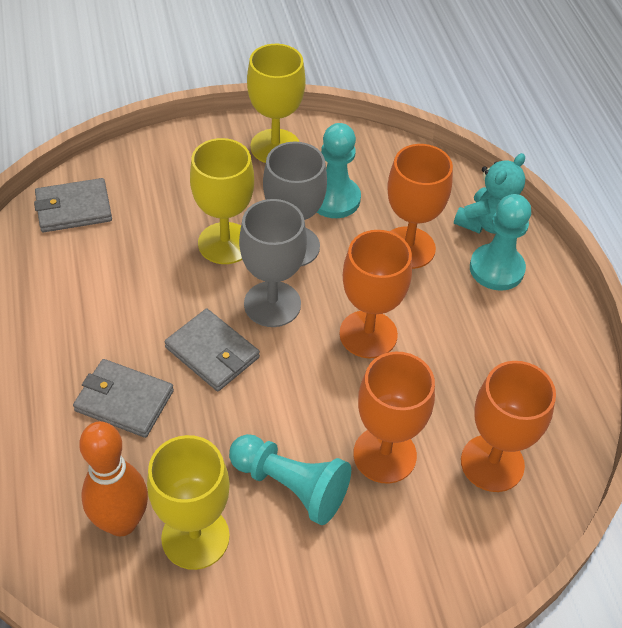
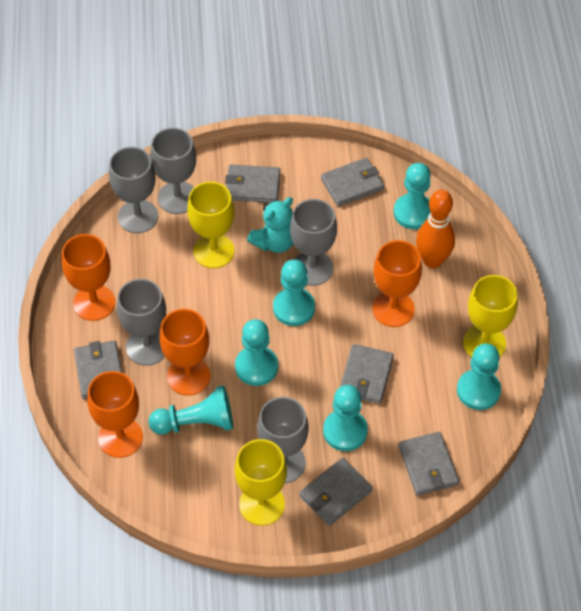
grey goblet: [239,199,307,327] [263,142,327,266] = 2 -> [109,147,158,233] [117,279,166,366] [150,128,196,214] [257,397,309,483] [290,199,337,286] = 5
grey wallet: [34,178,112,232] [73,359,174,438] [164,309,260,391] = 3 -> [74,341,122,399] [225,165,281,203] [299,458,373,526] [321,158,384,207] [340,344,394,404] [398,432,459,496] = 6
turquoise pawn: [229,434,351,525] [317,123,361,218] [470,194,531,291] = 3 -> [148,385,233,435] [235,319,278,386] [273,259,315,326] [323,385,368,451] [394,163,431,229] [457,343,501,410] = 6

